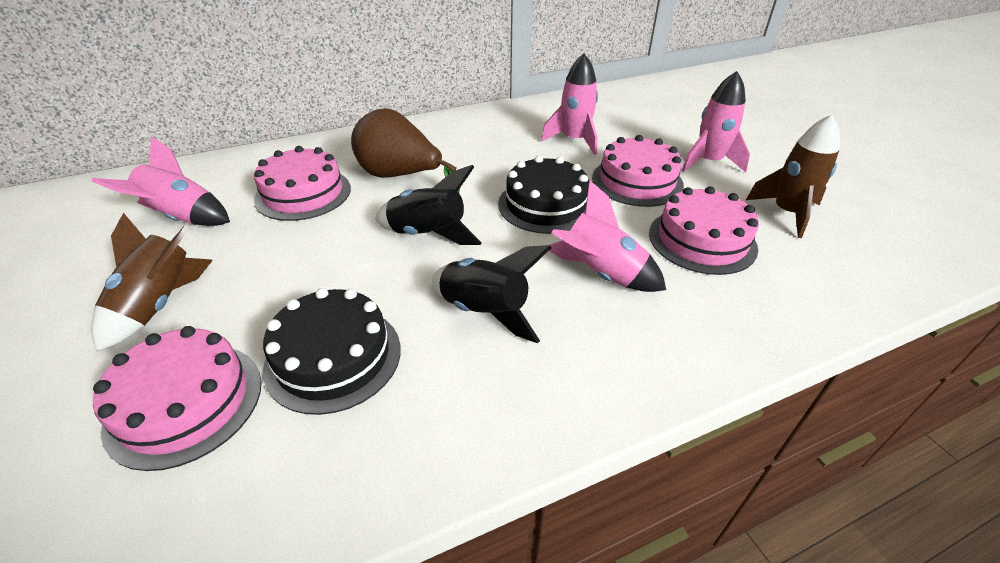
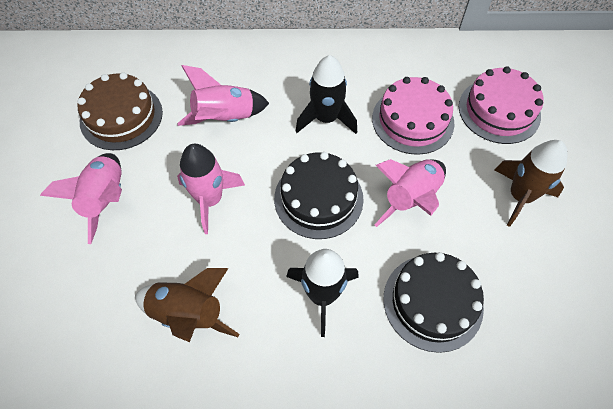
brown cake: none = 0 -> [77,72,163,150] = 1
brown pear: [351,108,460,192] = 1 -> none = 0
pink cake: [93,326,262,471] [254,146,351,221] [592,135,684,207] [649,186,759,275] = 4 -> [372,77,455,155] [459,66,543,144] = 2

